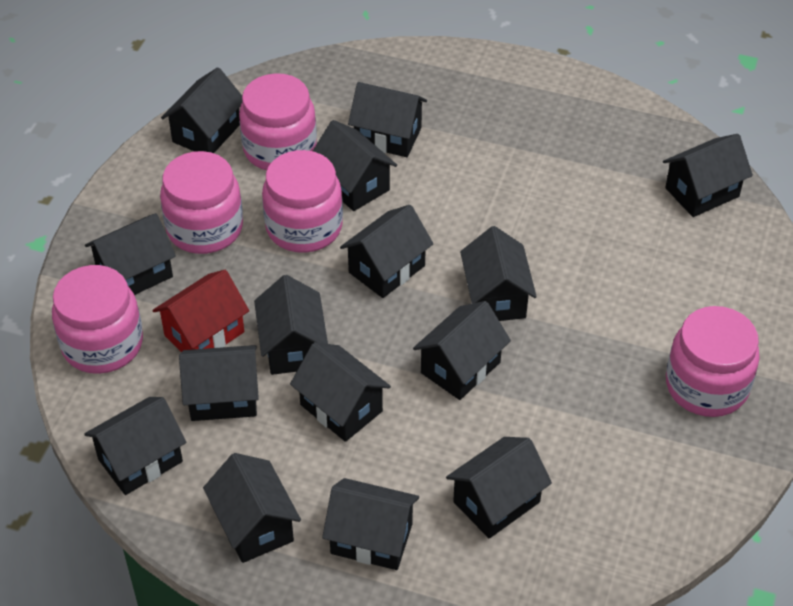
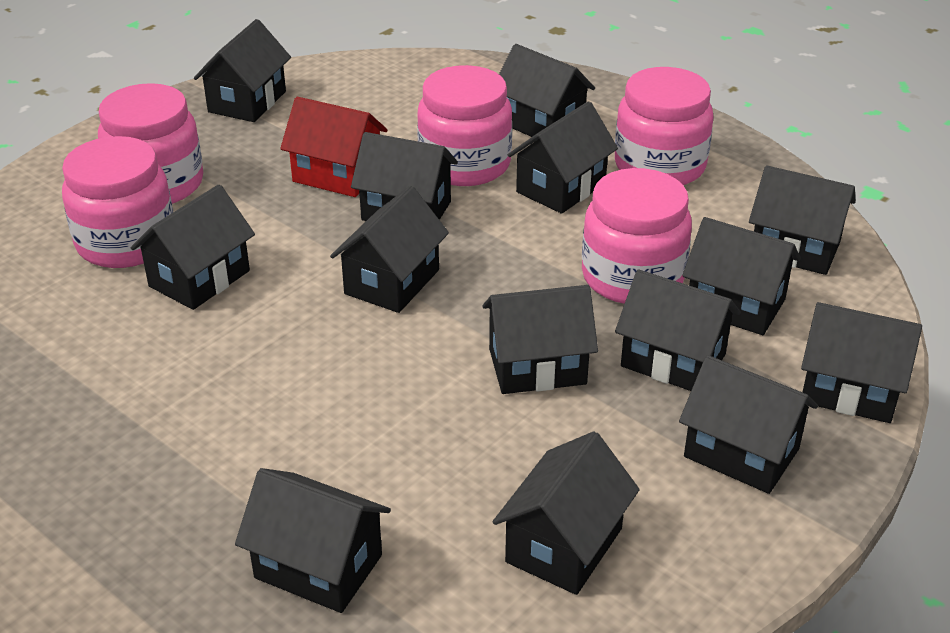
black house: [84,397,186,495] [85,213,176,295] [161,67,242,153] [179,345,259,421] [203,453,301,563] [254,275,328,375] [290,342,391,442] [313,120,397,211] [322,478,419,570] [340,205,433,298] [348,82,427,157] [413,301,511,400] [446,437,552,538] [460,226,537,321] [663,134,753,217] = 15 -> [131,185,255,310] [194,19,291,122] [235,468,391,613] [330,186,449,313] [351,132,458,221] [482,285,598,394] [493,431,640,595] [499,44,595,137] [508,101,618,214] [615,270,741,391] [679,355,818,494] [682,217,801,335] [749,166,855,275] [801,302,922,423] = 14

